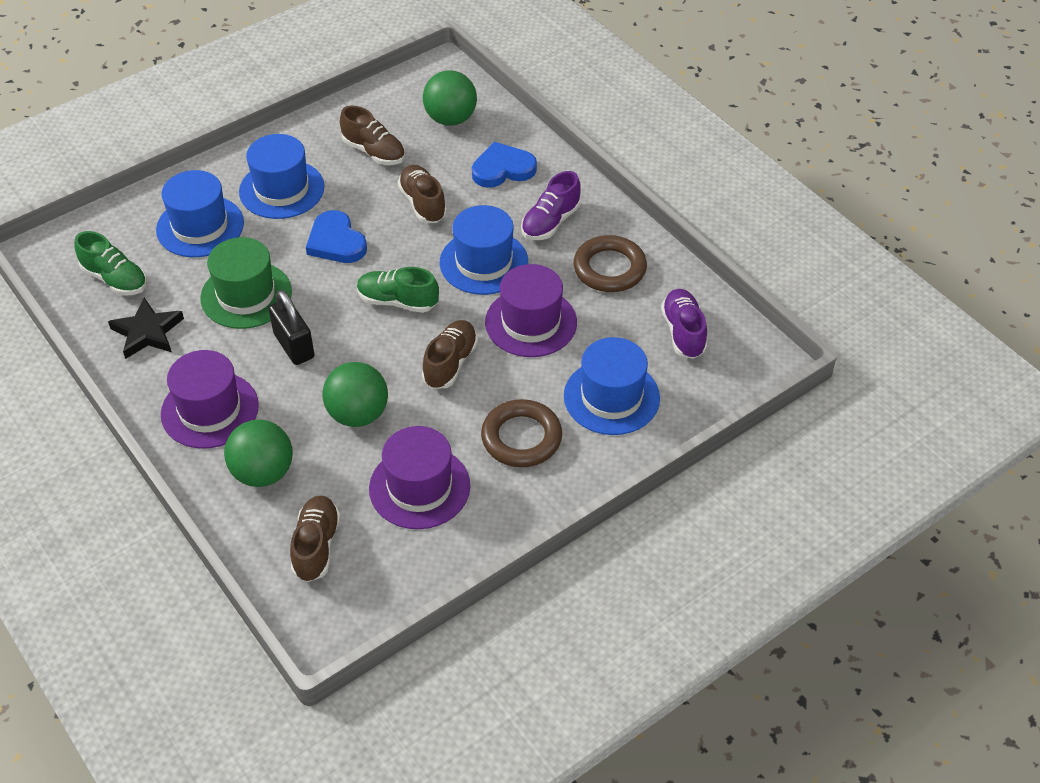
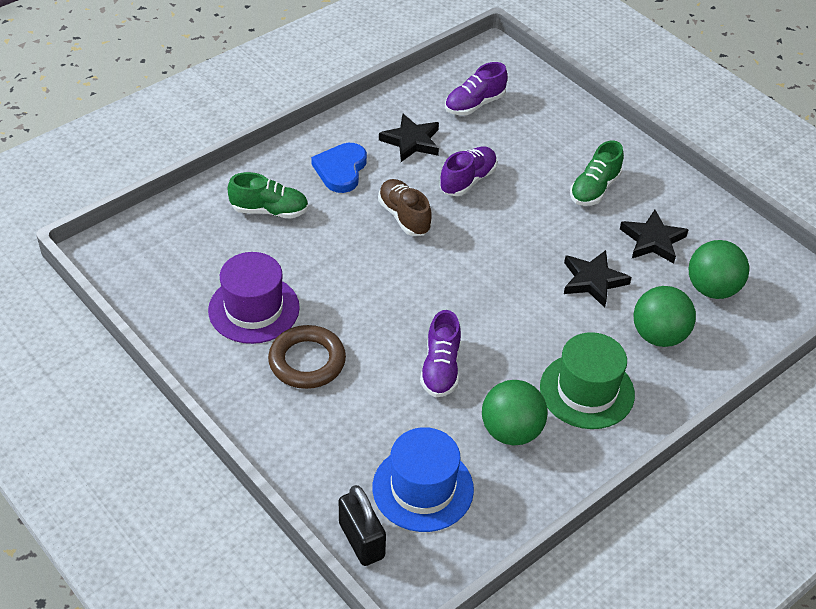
black star: [108,297,184,359] = 1 -> [379,113,439,162] [564,250,632,308] [620,210,688,264] = 3
blue hat: [156,170,244,257] [239,134,325,219] [440,205,528,295] [564,337,660,435] = 4 -> [373,427,474,532] = 1
blue heart: [306,210,367,263] [472,142,537,188] = 2 -> [311,143,367,193] = 1
brown ring: [481,399,562,467] [573,235,647,292] = 2 -> [268,325,346,389] = 1
brown shoe: [290,495,341,582] [340,106,405,165] [398,165,447,223] [422,320,478,389] = 4 -> [378,179,432,236] = 1
purple hat: [161,350,259,449] [369,426,470,529] [485,264,577,357] = 3 -> [208,252,300,344] = 1
purple shoe: [521,171,581,240] [661,289,707,359] = 2 -> [420,310,461,397] [440,147,497,196] [445,62,507,115] = 3

